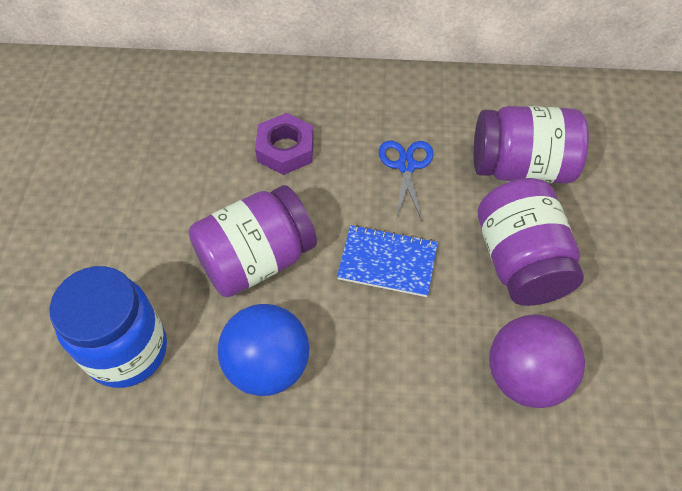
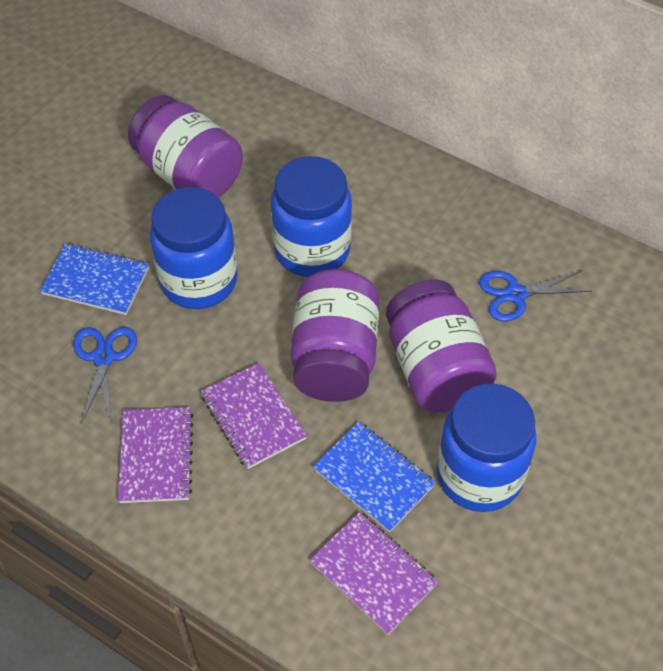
blue ball: [218,304,309,396] = 1 -> none = 0
blue jar: [49,266,167,388] = 1 -> [150,187,238,309] [271,156,352,277] [437,383,536,512] = 3
blue notebook: [337,225,438,297] = 1 -> [40,243,149,315] [313,422,436,532] = 2
blue scissors: [379,141,433,220] = 1 -> [73,327,137,425] [479,270,592,322] = 2
purple ball: [489,315,585,408] = 1 -> none = 0
purple notebook: none = 0 -> [118,407,193,503] [201,363,307,469] [310,512,438,635] = 3
purple nut: [255,113,314,175] = 1 -> none = 0

